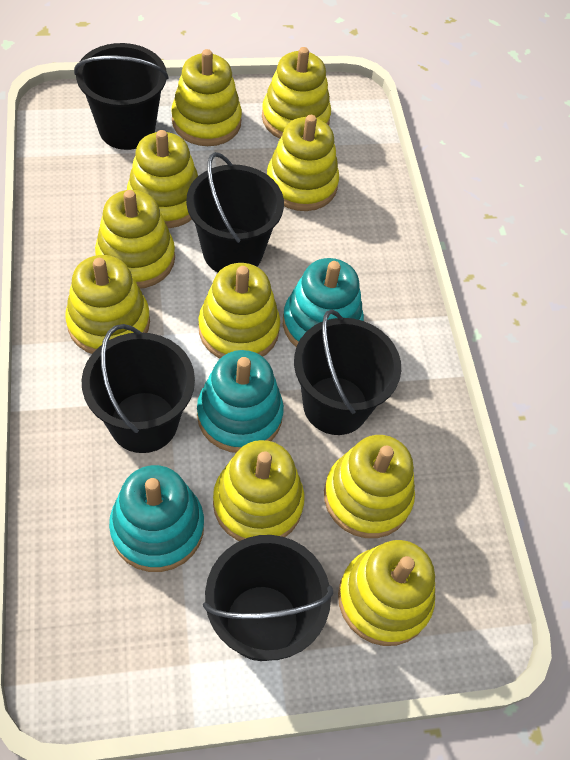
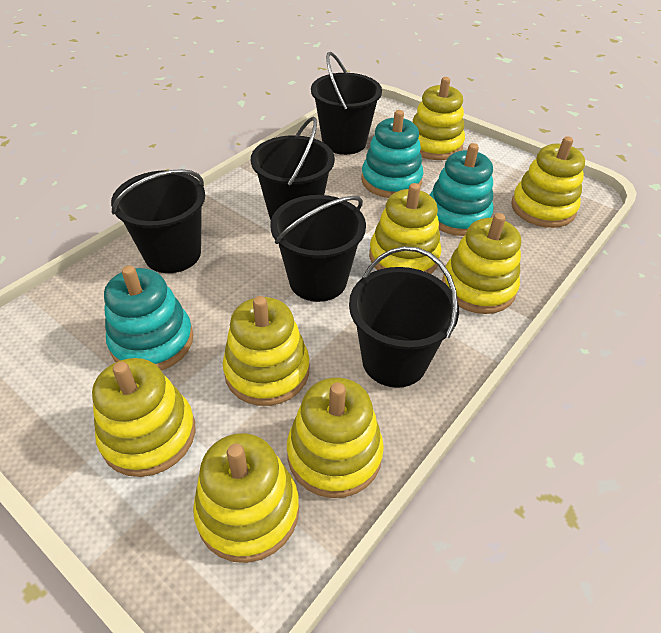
yellow stacking toy: [65,255,150,354] [95,190,175,289] [127,130,198,228] [171,49,242,146] [198,263,280,358] [213,440,305,541] [262,47,331,139] [267,115,339,211] [324,435,415,538] [338,540,435,646] = 10 -> [92,358,195,477] [193,433,299,563] [223,296,309,406] [287,377,384,498] [369,183,442,274] [413,77,465,160] [442,213,521,314] [511,136,585,228] = 8

